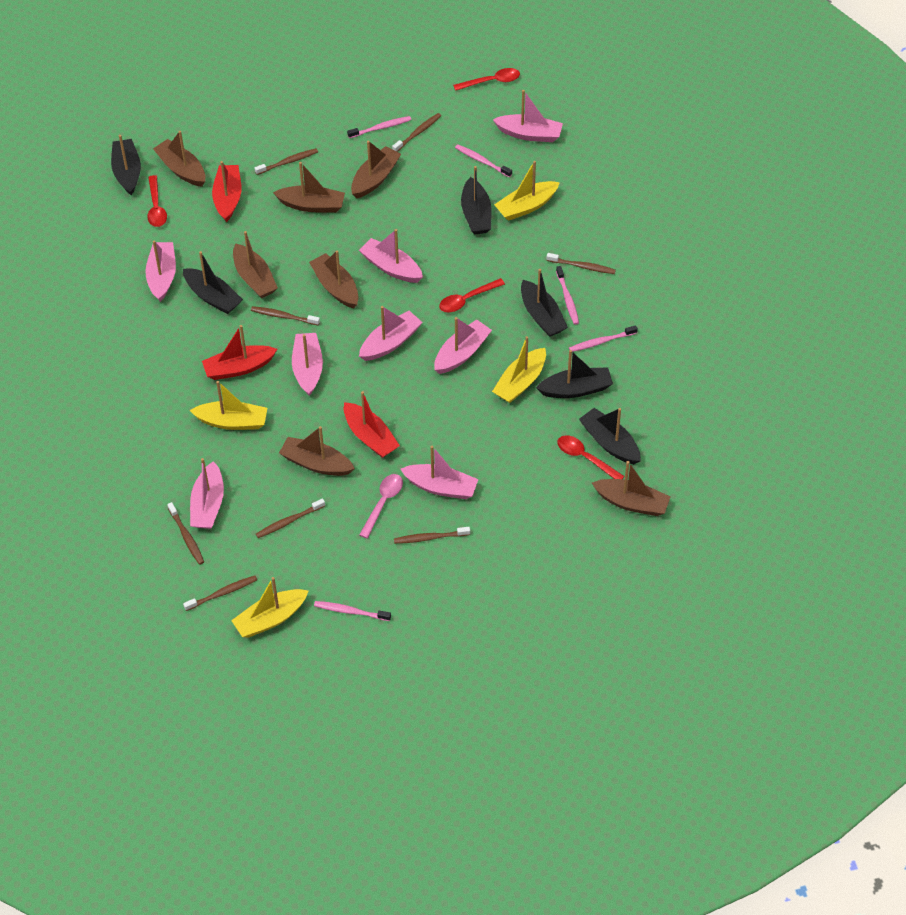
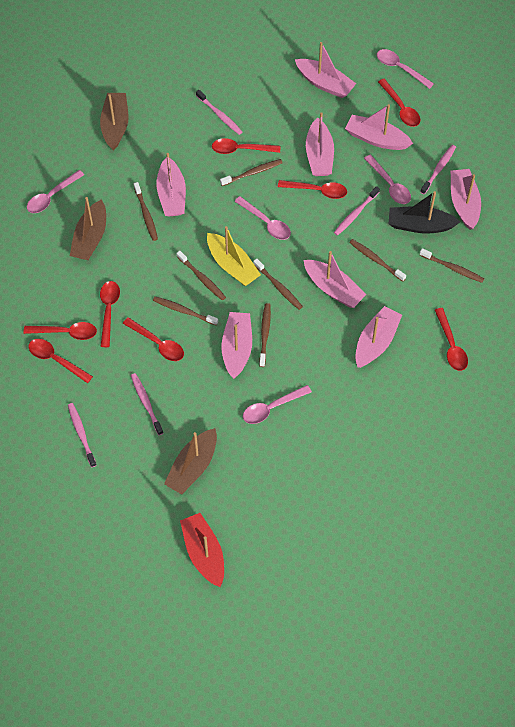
black boat: [111,135,141,195] [183,251,243,314] [461,166,491,234] [521,269,568,337] [536,350,613,398] [579,408,641,464] = 6 -> [389,191,460,234] = 1
brown boat: [153,131,205,187] [233,231,278,298] [273,162,345,213] [279,426,355,476] [309,251,359,309] [351,140,401,198] [592,461,671,516] = 7 -> [70,197,106,260] [100,93,128,151] [164,428,217,495] = 3
pink spoon: [359,474,403,539] = 1 -> [27,170,84,213] [234,196,291,240] [243,385,312,424] [364,155,411,204] [377,49,434,89] = 5
red boat: [202,325,277,380] [212,161,241,222] [344,391,400,458] = 3 -> [180,513,224,587] = 1
red spoon: [147,175,167,227] [439,278,505,312] [453,68,520,91] [557,435,625,479] = 4 -> [23,322,97,340] [29,339,93,383] [100,281,120,347] [123,317,184,361] [212,138,280,154] [278,180,347,199] [378,79,420,127] [435,308,468,371] = 8
yellow boat: [190,381,267,430] [231,577,309,638] [492,336,546,403] [494,161,560,221] = 4 -> [207,226,261,286] = 1

